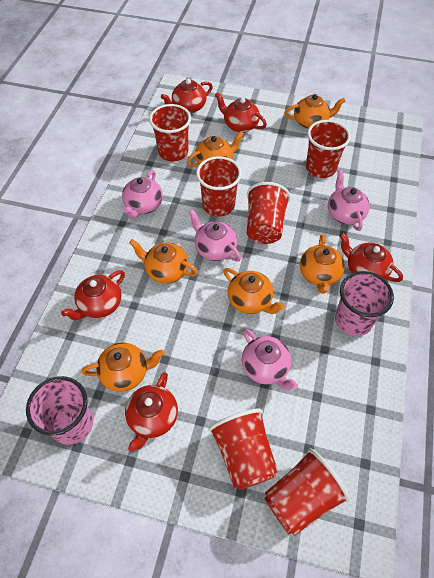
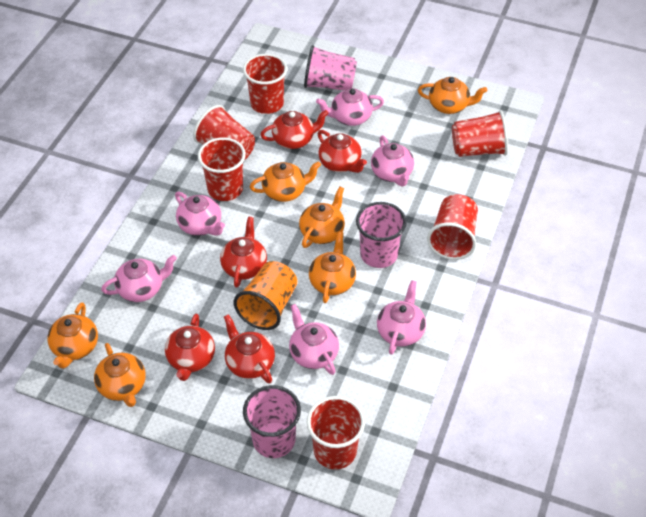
orange cup: none = 0 -> [234,261,297,330] = 1
pink cup: [26,376,93,445] [335,271,394,336] = 2 -> [243,385,301,458] [304,45,357,91] [356,202,407,268] = 3
pink teapot: [122,170,163,219] [189,209,241,262] [242,328,298,390] [328,169,370,231] = 4 -> [101,255,177,302] [175,191,225,236] [289,304,339,375] [316,88,384,126] [371,136,414,186] [377,280,426,355] = 6

